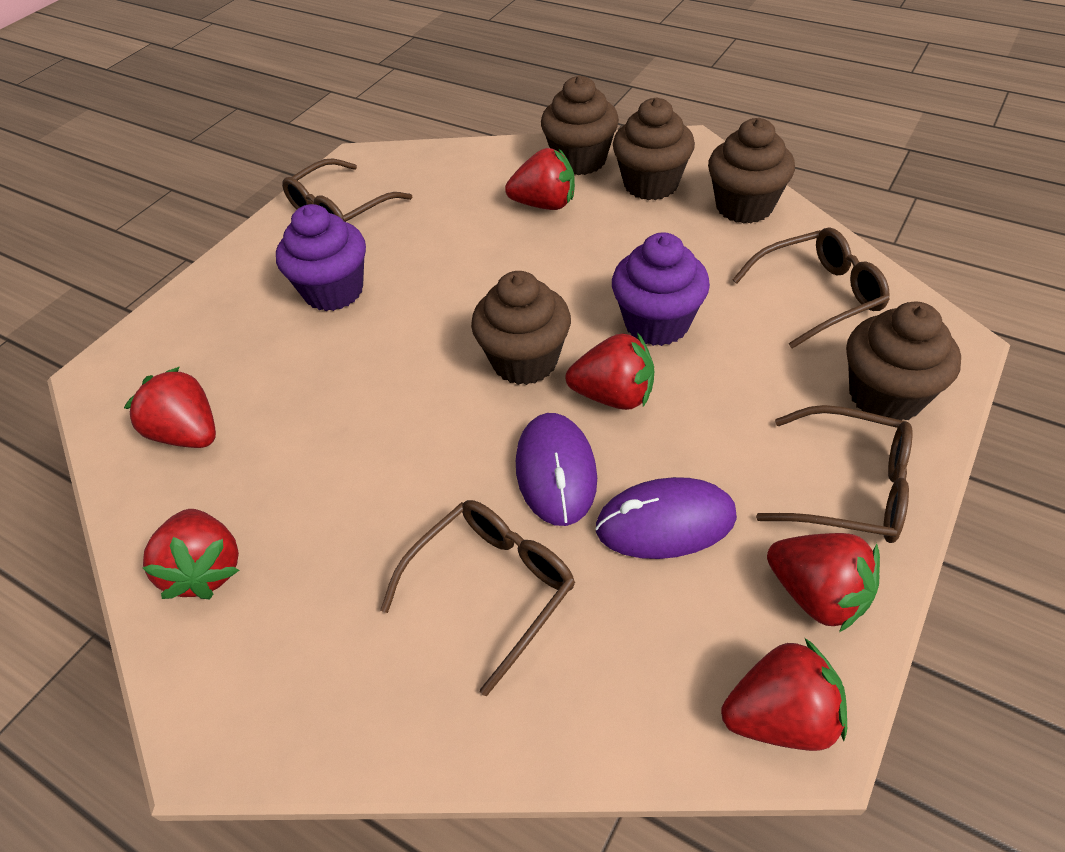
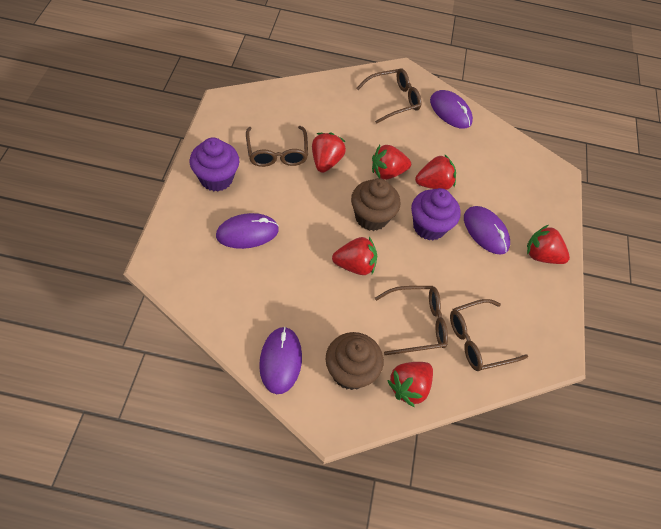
brown cupcake: [471,271,571,385] [541,75,619,175] [613,97,695,200] [708,118,795,224] [846,302,961,420] = 5 -> [326,332,384,390] [351,178,401,231] = 2
purple mouse: [516,413,597,526] [595,477,737,559] = 2 -> [216,213,279,249] [259,327,302,394] [430,90,473,129] [464,206,510,255] = 4

